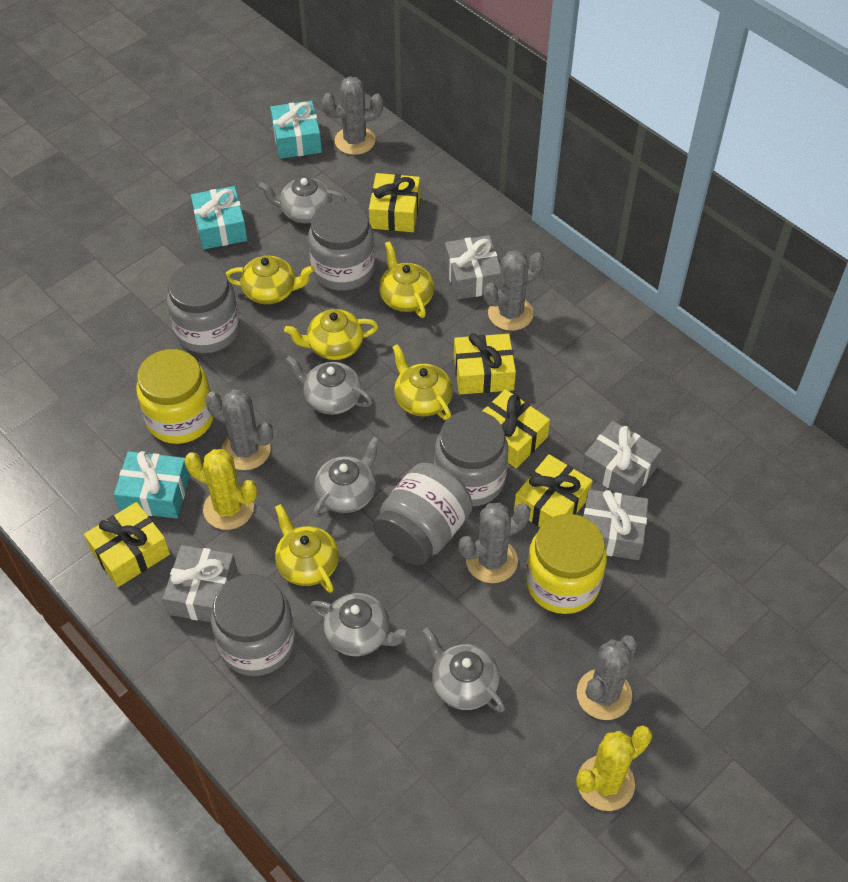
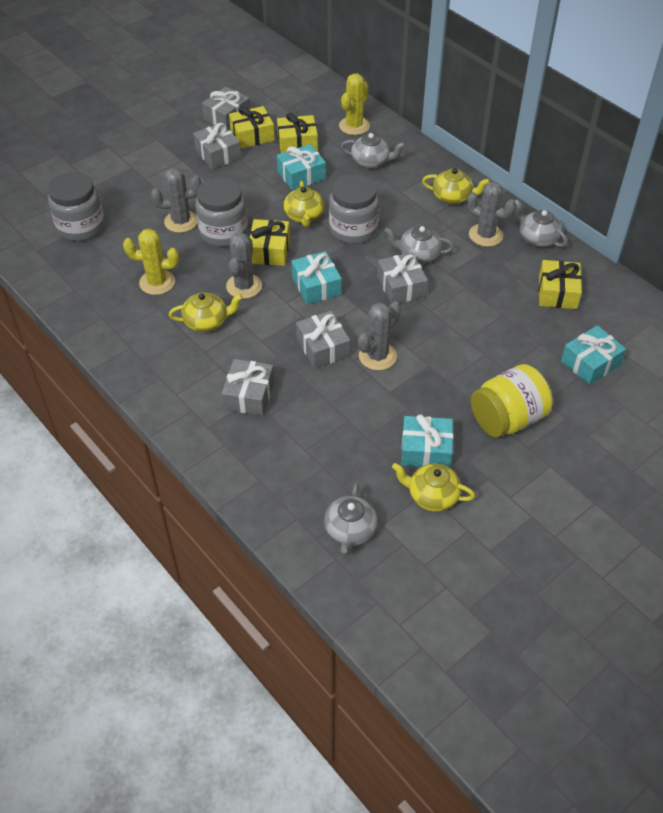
grey cactus: [205,389,273,470] [322,77,383,155] [459,503,531,583] [484,250,544,331] [577,635,638,720] = 5 -> [151,168,201,233] [226,232,262,299] [358,301,401,370] [467,182,516,247] = 4
grey gift: [163,545,237,622] [445,235,501,300] [582,421,662,496] [583,489,649,560] = 4 -> [193,123,241,169] [202,87,250,130] [221,359,274,416] [296,311,350,369] [377,252,428,304] = 5
grey jar: [167,262,240,353] [211,574,295,676] [308,201,375,291] [373,463,473,565] [434,410,509,507] = 5 -> [48,172,105,241] [195,177,248,247] [329,175,379,244] = 3
grey teapot: [259,177,346,223] [285,356,373,415] [310,593,410,656] [313,436,380,518] [422,627,505,712] = 5 -> [324,483,377,555] [341,133,405,169] [384,226,454,264] [515,199,567,247] = 4
turquoise gift: [114,451,190,519] [191,186,247,249] [270,101,322,159] = 3 -> [277,144,326,190] [291,251,342,305] [401,414,453,468] [561,325,626,385] = 4
yellow gift: [84,502,170,587] [369,173,420,232] [454,333,516,394] [483,389,550,468] [514,454,593,527] = 5 -> [229,106,275,149] [250,219,290,266] [277,113,318,153] [539,260,582,309] = 4
yellow jar: [136,349,213,444] [526,514,607,614] = 2 -> [471,364,553,438] = 1
yellow teapot: [226,256,315,304] [275,504,339,593] [284,309,378,360] [379,241,434,318] [392,344,453,420] = 5 -> [169,292,243,332] [284,181,325,227] [392,463,475,512] [422,168,490,204] = 4

